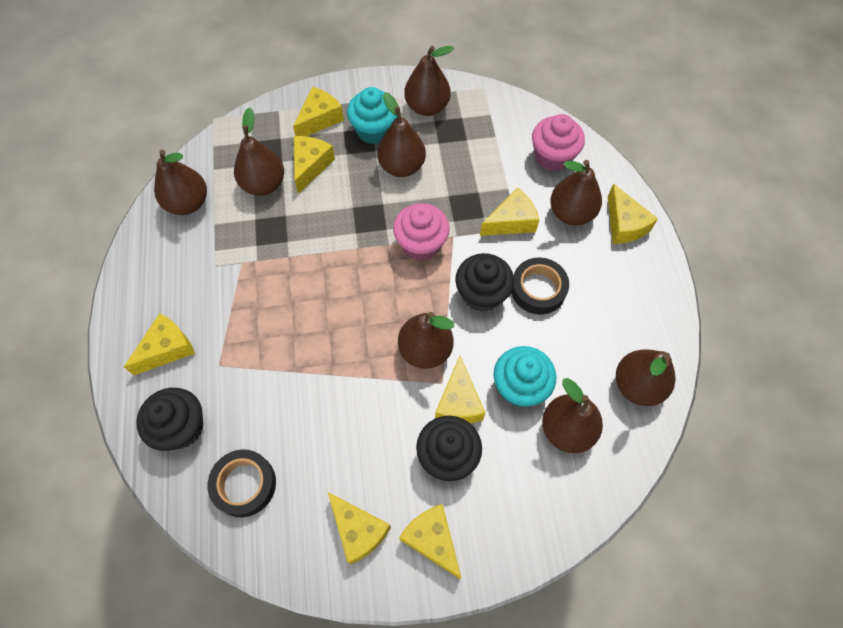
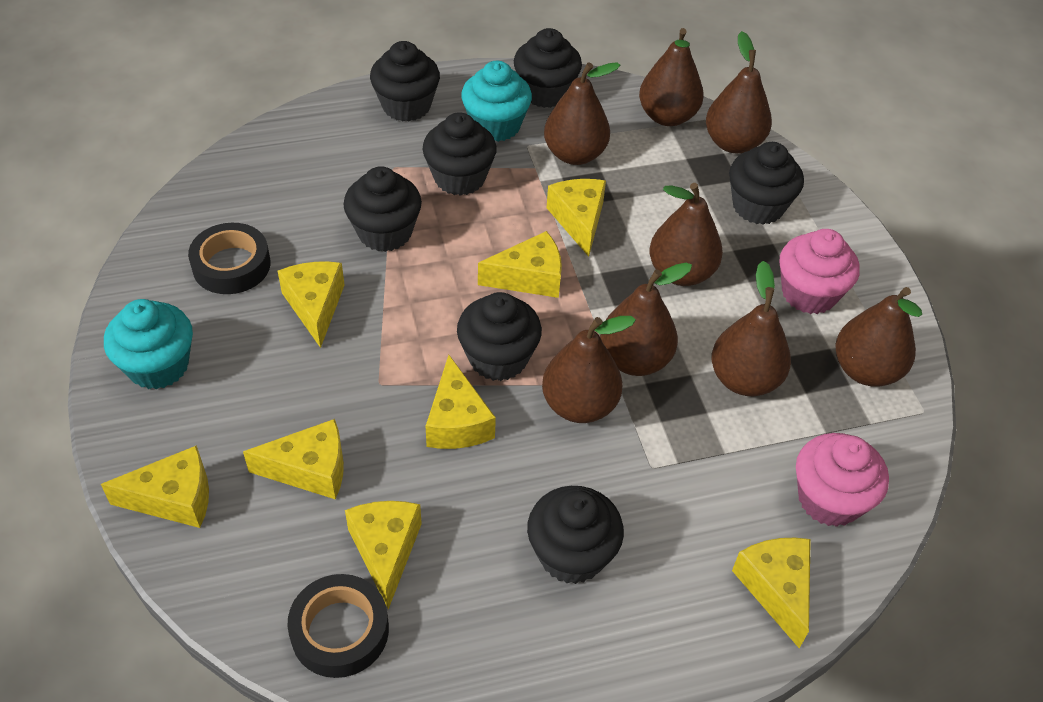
black cupcake: [136,388,203,451] [416,416,482,481] [455,253,514,312] = 3 -> [344,166,422,252] [370,41,440,121] [422,112,497,196] [457,292,542,381] [514,28,582,108] [527,486,624,584] [729,142,804,225] = 7

